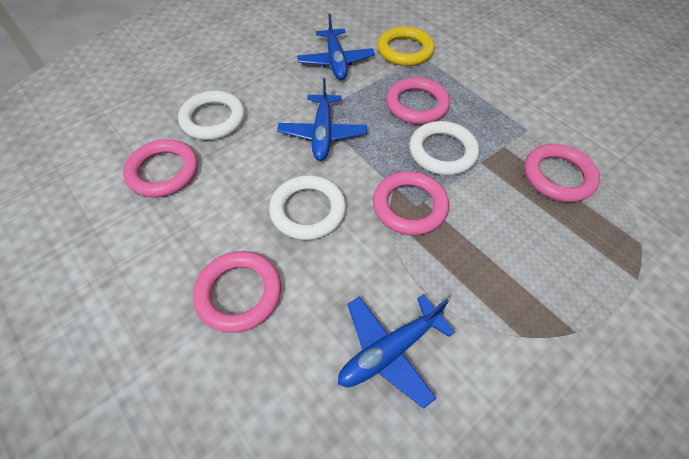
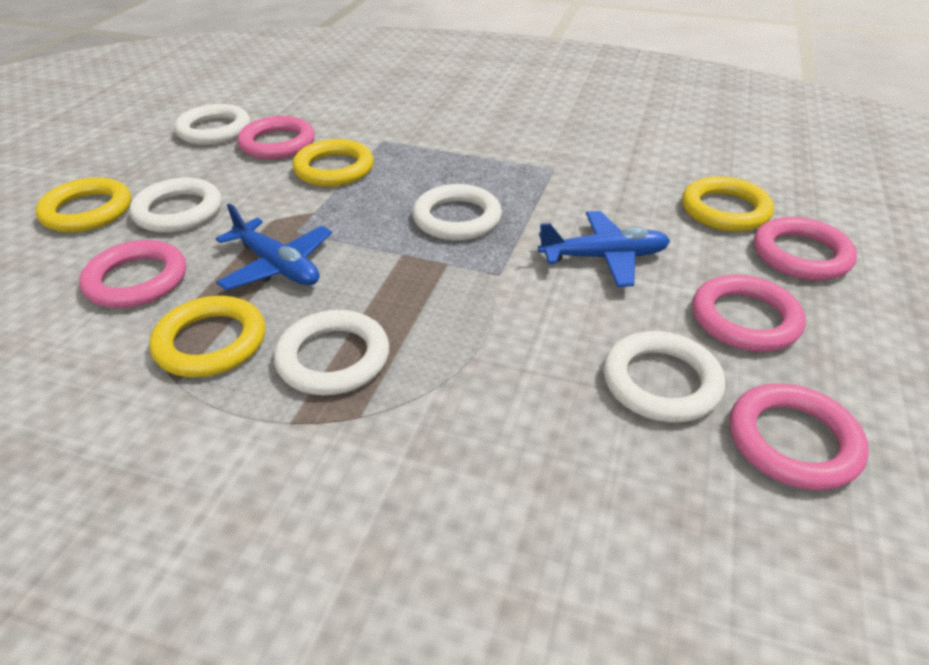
blue plane: [277,78,367,161] [297,14,375,80] [338,295,455,409] = 3 -> [216,203,332,291] [538,211,670,287] = 2
white ring: [178,91,245,140] [269,175,346,240] [409,121,479,175] = 3 -> [129,177,222,233] [174,104,250,145] [274,310,389,395] [412,184,502,241] [603,331,725,422] = 5
yellow ring: [378,26,434,66] = 1 -> [36,177,131,232] [149,296,265,377] [292,139,374,187] [682,176,774,232] = 4

